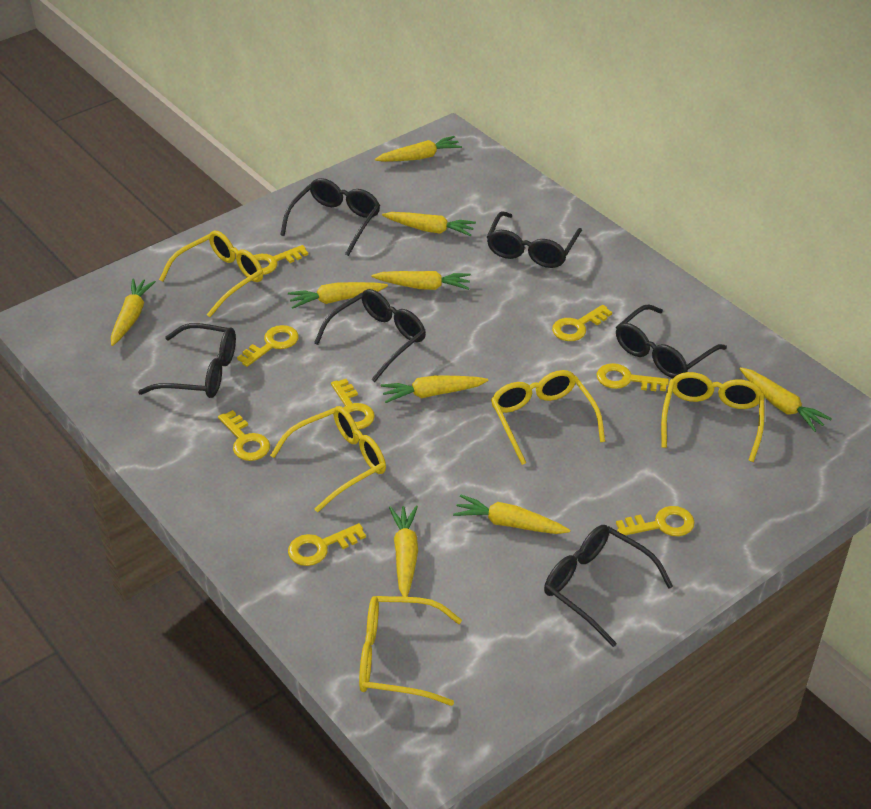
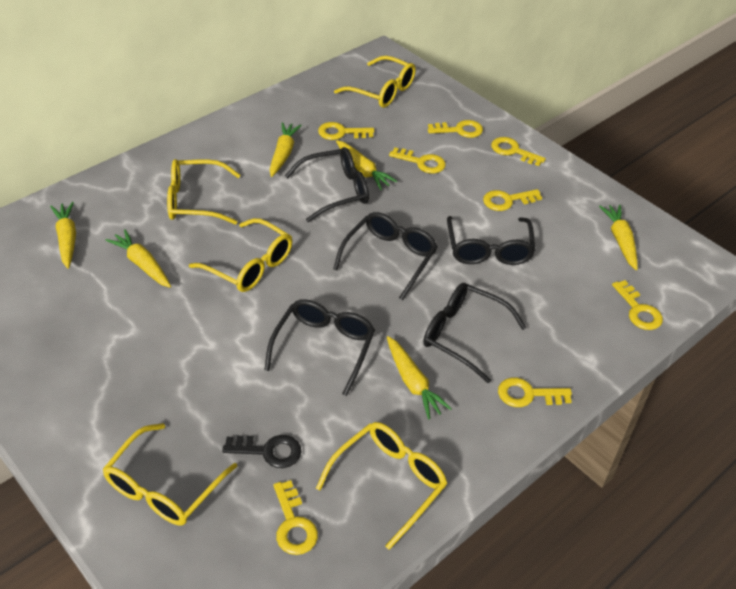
black glasses: [138,323,236,398] [280,178,380,256] [314,289,426,382] [487,211,582,268] [544,525,673,647] [616,304,727,378] = 6 -> [265,299,375,396] [285,147,369,222] [333,212,438,300] [423,283,527,383] [447,216,535,265] = 5
black key: none = 0 -> [222,435,301,468] = 1
yellow carrot: [111,278,156,346] [288,282,388,309] [372,271,471,290] [375,136,462,162] [381,375,488,403] [382,212,476,236] [389,505,418,597] [453,495,570,534] [739,367,832,432] = 9 -> [50,202,76,269] [105,229,171,288] [270,122,302,177] [336,140,397,190] [387,336,452,420] [599,204,638,270] = 6

